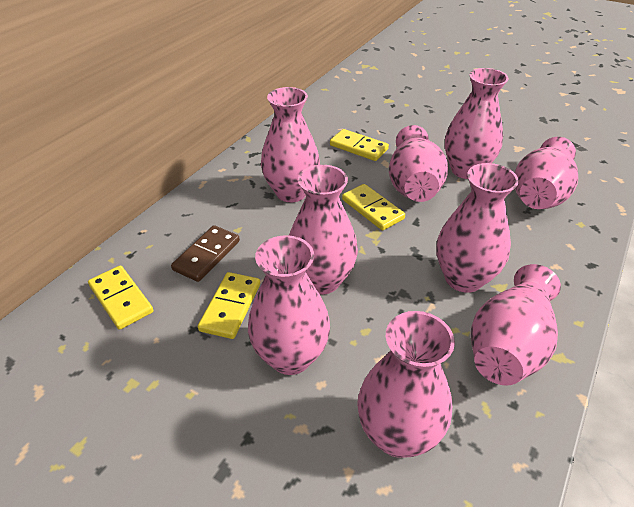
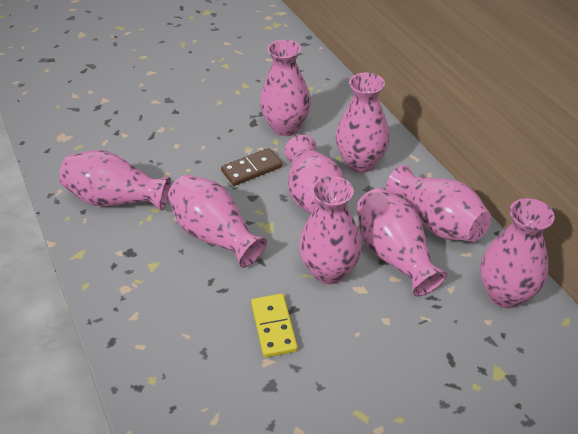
yellow domino: [88,265,153,330] [198,272,260,339] [330,129,389,161] [342,184,405,231] = 4 -> [251,294,298,358] = 1

